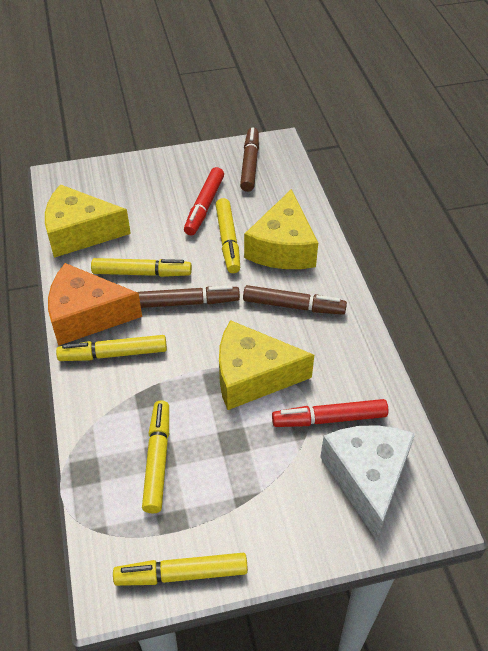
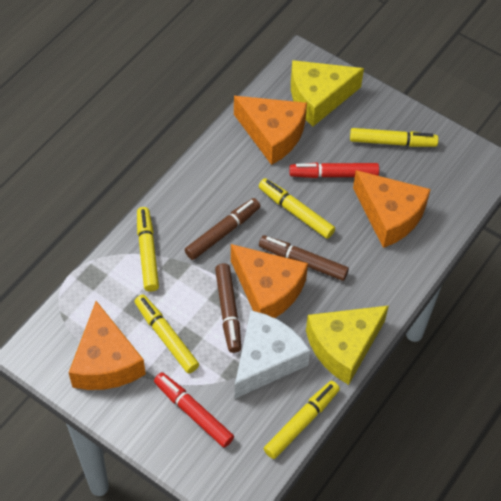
orange cheese: [48,263,142,346] = 1 -> [69,301,146,390] [231,244,308,318] [234,96,307,165] [353,170,431,248] = 4
yellow cheese: [45,184,131,258] [219,320,314,410] [244,189,318,269] = 3 -> [291,60,364,126] [306,306,389,385] = 2

